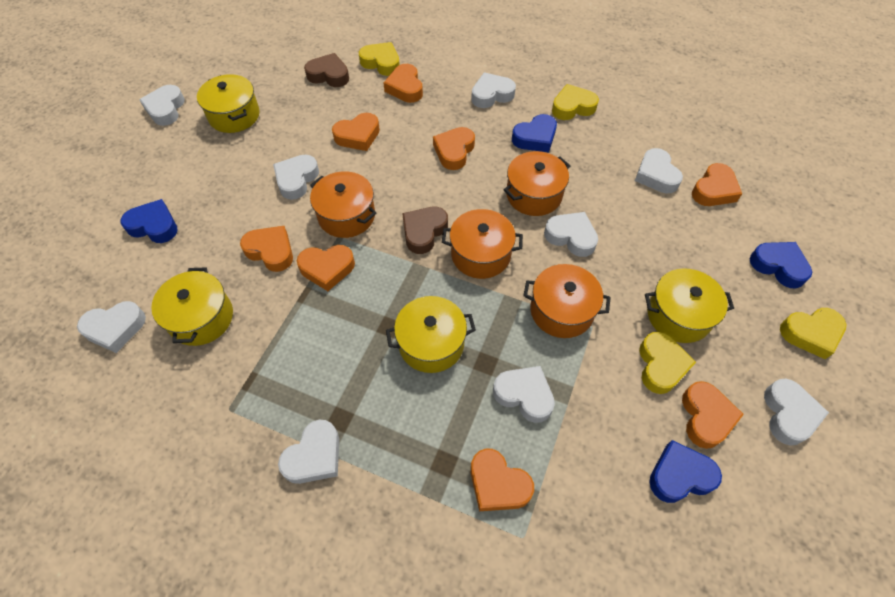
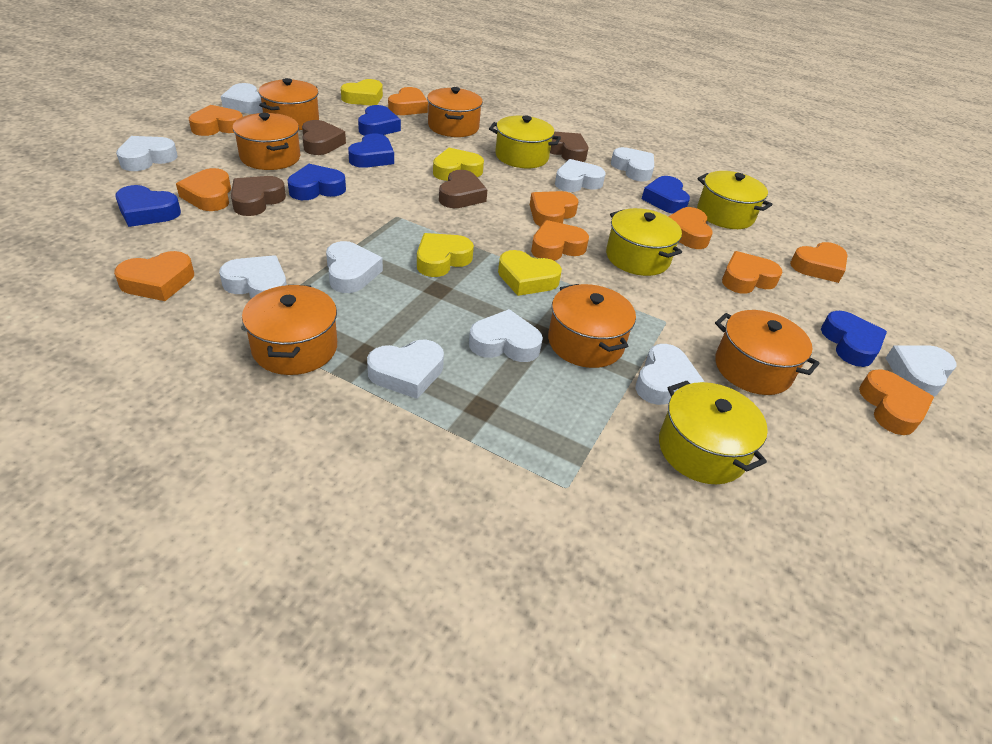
blue heart: [120,199,178,243] [512,114,557,152] [649,440,722,503] [750,242,812,288] = 4 -> [115,185,181,227] [288,164,346,200] [348,133,394,168] [358,105,401,136] [642,176,690,214] [821,311,887,367] = 6
brown heart: [304,53,349,87] [402,207,448,254] = 2 -> [231,176,286,216] [302,120,346,155] [439,170,487,208] [550,132,588,162] = 4
orange heart: [240,226,293,272] [297,245,355,291] [332,113,380,151] [384,64,423,103] [433,127,475,170] [471,449,534,511] [682,381,744,449] [692,163,742,206] = 8 -> [114,251,194,301] [176,168,231,211] [189,105,243,136] [388,87,428,115] [530,191,578,227] [531,220,589,261] [668,207,713,249] [722,251,783,294] [790,242,848,283] [859,369,934,435] = 10
orange pot: [310,171,376,238] [442,209,523,279] [504,151,570,216] [523,264,611,338] = 4 -> [233,113,300,170] [242,285,337,375] [259,78,319,130] [427,87,483,137] [548,284,636,368] [715,310,820,395] = 6
white heart: [77,301,146,353] [139,85,185,126] [273,155,319,200] [278,420,339,484] [471,72,516,108] [493,366,555,423] [544,212,598,257] [635,148,683,194] [764,379,829,446] = 9 -> [116,136,178,171] [219,255,287,299] [221,83,263,114] [326,241,383,293] [367,340,444,399] [469,309,543,362] [555,159,606,192] [611,147,654,182] [635,344,705,405] [886,345,957,397] = 10

